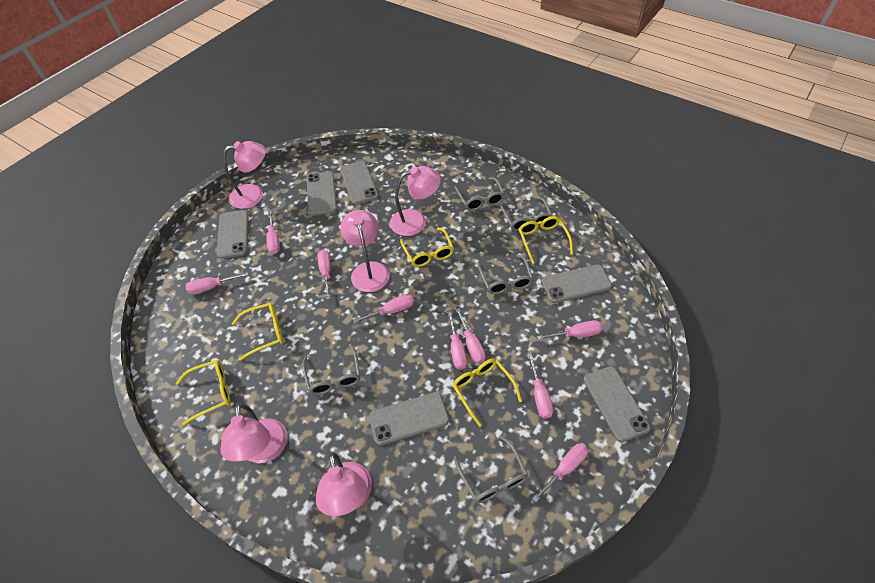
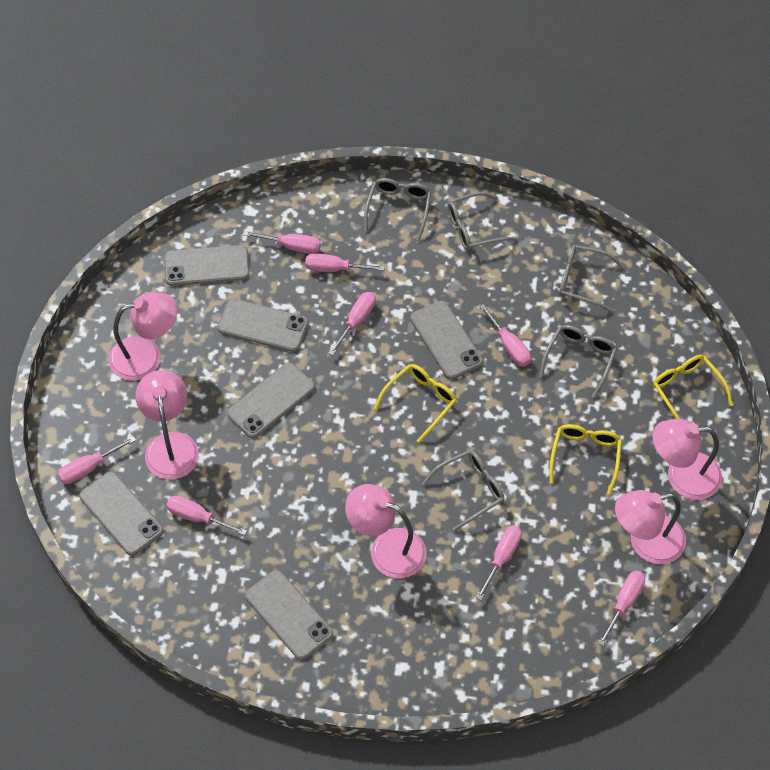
pink screwdriver: [185,272,248,294] [266,210,280,254] [317,250,331,300] [353,294,414,324] [447,311,467,370] [455,308,486,364] [527,354,553,418] [532,443,588,502] [537,320,603,340] = 9 -> [58,436,136,484] [166,496,247,535] [243,231,321,254] [305,253,384,272] [329,292,376,355] [476,525,522,600] [479,304,531,366] [598,571,645,646] = 8
yellow glasses: [176,360,231,425] [232,303,283,361] [400,228,454,267] [452,359,522,427] [519,216,573,264] = 5 -> [374,364,457,443] [549,424,622,495] [653,355,733,419] = 3

